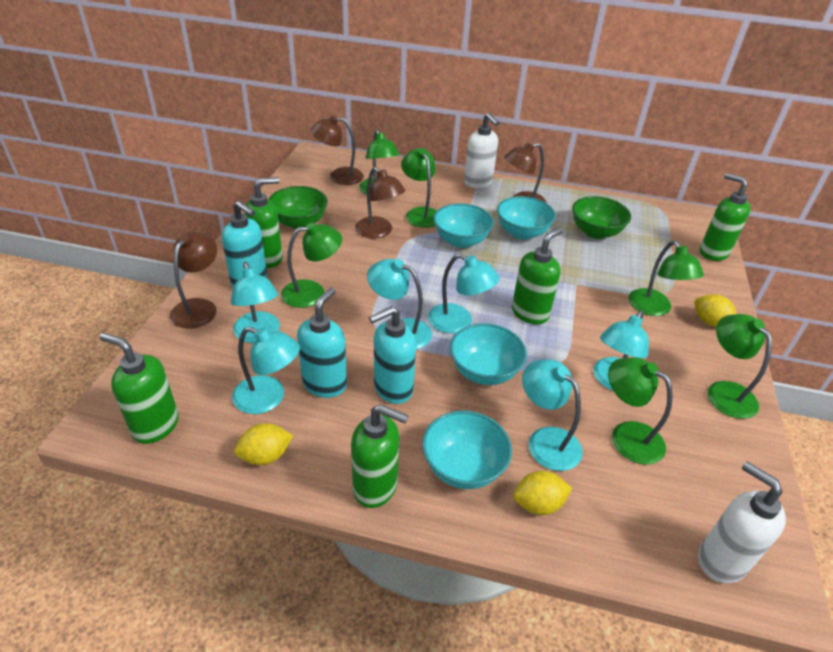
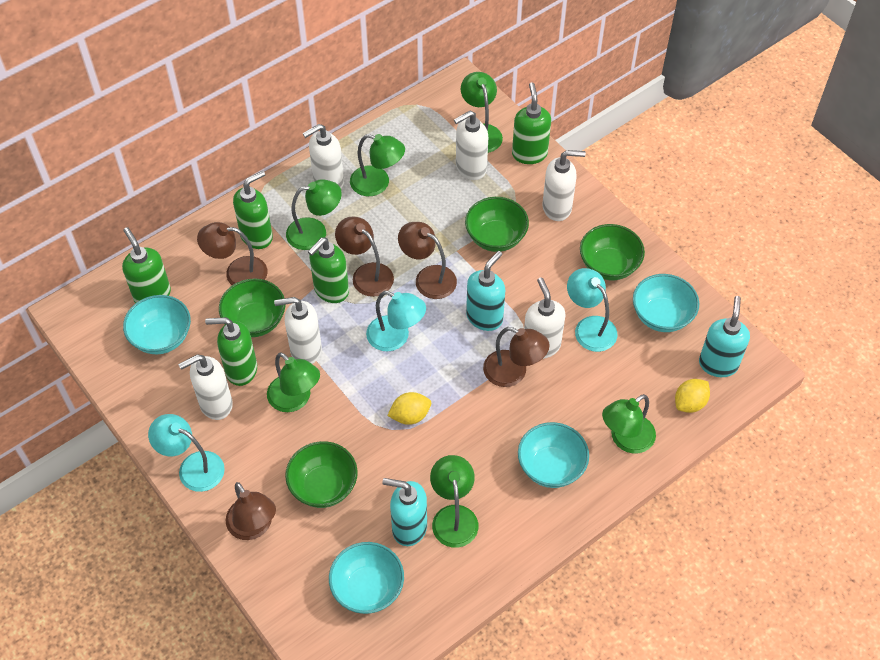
brown lamp: [170,232,217,329] [311,115,364,185] [355,167,405,238] [504,142,546,202] = 4 -> [197,222,267,285] [226,482,276,540] [335,217,394,297] [398,222,457,299] [483,327,550,387] = 5
green bowl: [268,186,328,229] [572,196,631,239] = 2 -> [219,279,285,337] [285,441,358,508] [465,197,529,252] [580,224,645,280] = 4
turquoise lamp: [231,262,280,343] [232,327,300,414] [367,259,432,349] [428,254,500,333] [522,359,583,471] [594,311,649,390] = 6 -> [148,414,225,492] [366,291,426,351] [567,268,618,352] = 3
white soap dispenser: [464,113,499,188] [698,461,786,583] = 2 -> [178,355,233,420] [274,297,322,364] [303,124,344,188] [454,111,488,180] [524,278,566,359] [543,150,586,221] = 6
yellow lemon: [234,423,293,465] [513,471,572,515] [694,294,737,327] = 3 -> [387,392,431,425] [675,379,710,413] = 2

